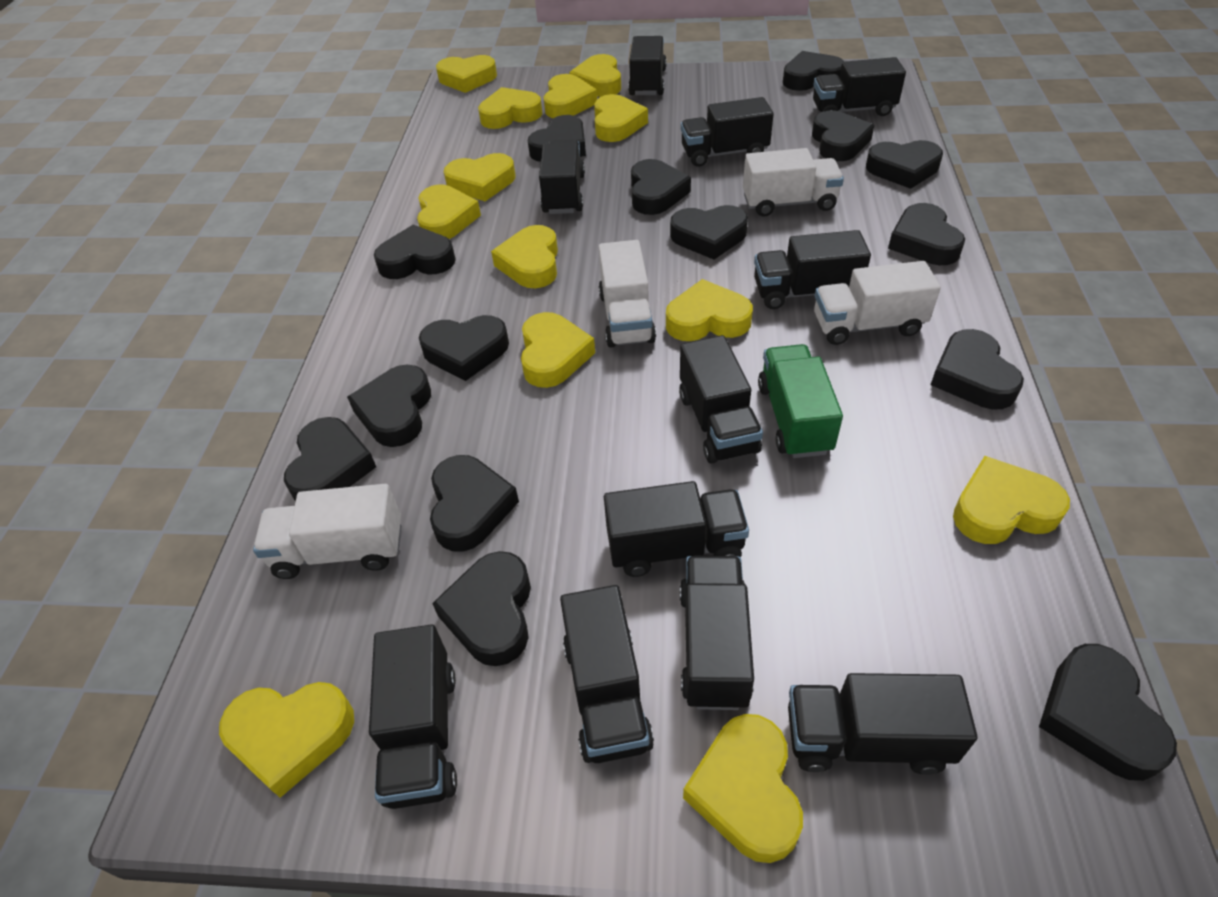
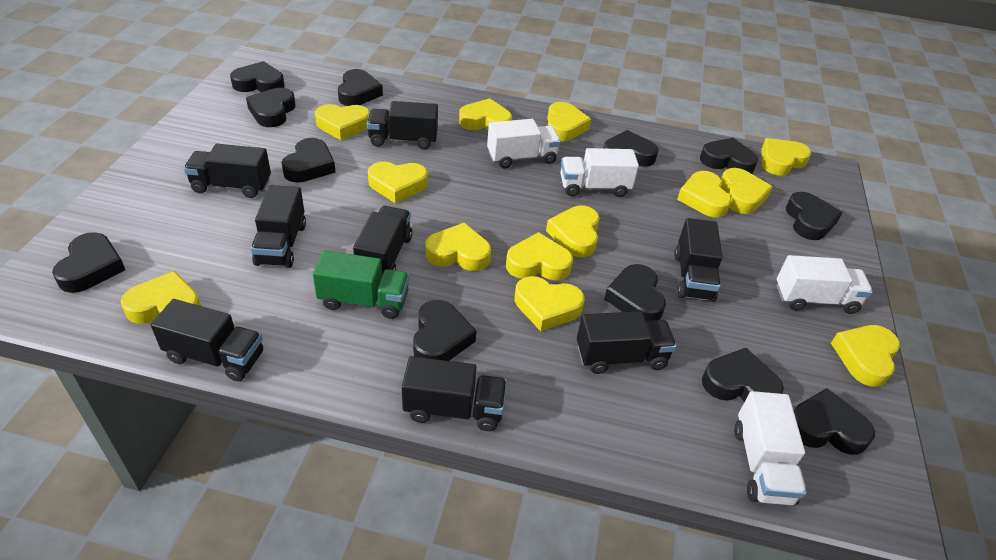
black heart: [284,417,376,502] [347,365,431,447] [374,224,456,279] [419,315,509,381] [430,455,519,552] [432,551,531,666] [528,115,586,162] [631,159,691,215] [670,205,748,259] [783,51,844,91] [812,110,874,161] [866,140,943,189] [888,203,965,265] [930,329,1024,410] [1039,644,1177,781] = 15 -> [52,232,125,293] [230,61,285,92] [246,88,296,127] [281,138,336,183] [338,69,383,106] [413,300,476,361] [603,130,658,167] [604,264,666,321] [700,138,758,174] [702,348,784,402] [786,192,842,240] [794,388,875,455] = 12
black truck: [369,624,457,809] [539,140,585,214] [560,585,654,763] [604,481,749,577] [628,36,667,95] [679,335,763,464] [680,556,754,710] [681,97,774,167] [754,230,871,309] [788,673,977,775] [813,57,906,116] = 11 -> [151,299,263,382] [184,144,271,198] [251,185,306,268] [353,206,413,275] [367,101,438,150] [402,356,507,431] [577,311,677,374] [674,218,722,302] = 8

